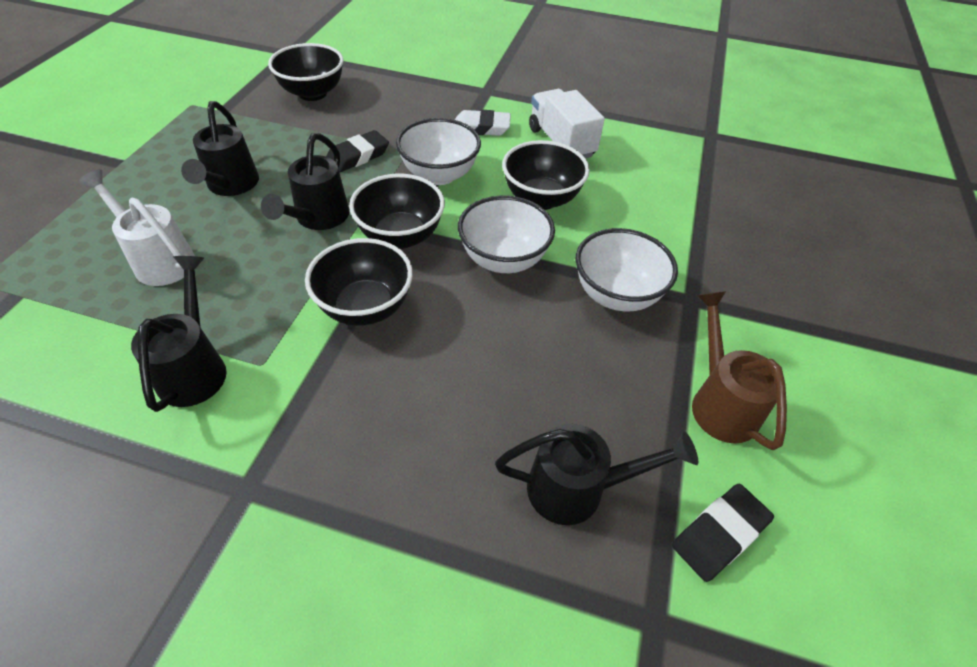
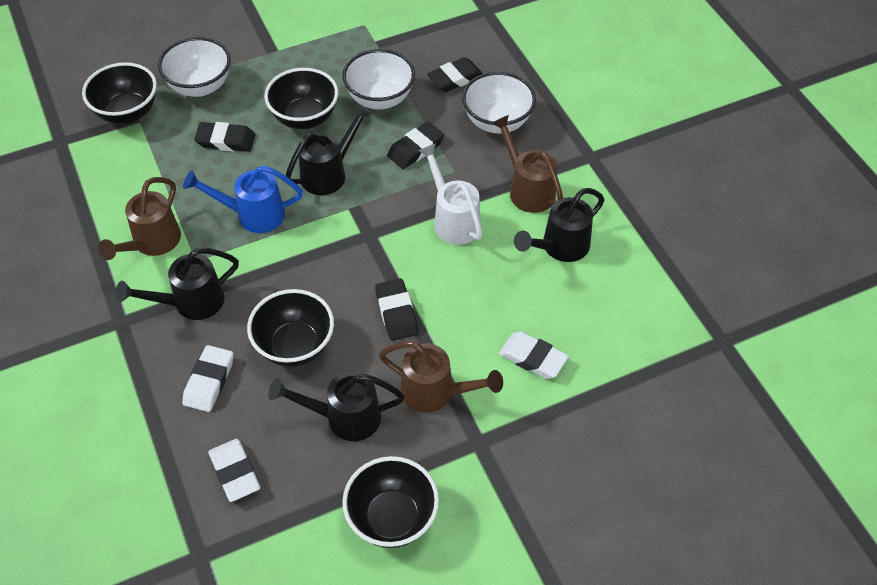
black eraser: [326,130,389,173] [672,484,774,582] = 2 -> [194,122,255,152] [375,279,418,341] [387,122,444,169] [427,57,483,92] = 4
blue watering can: none = 0 -> [183,166,303,233] = 1
brown watering can: [692,291,787,450] = 1 -> [98,177,181,260] [379,341,503,413] [492,115,563,213] = 3
white eraser: [455,110,511,136] = 1 -> [182,345,234,412] [208,439,260,502] [499,331,569,379] = 3
white truck: [529,89,605,158] = 1 -> none = 0

